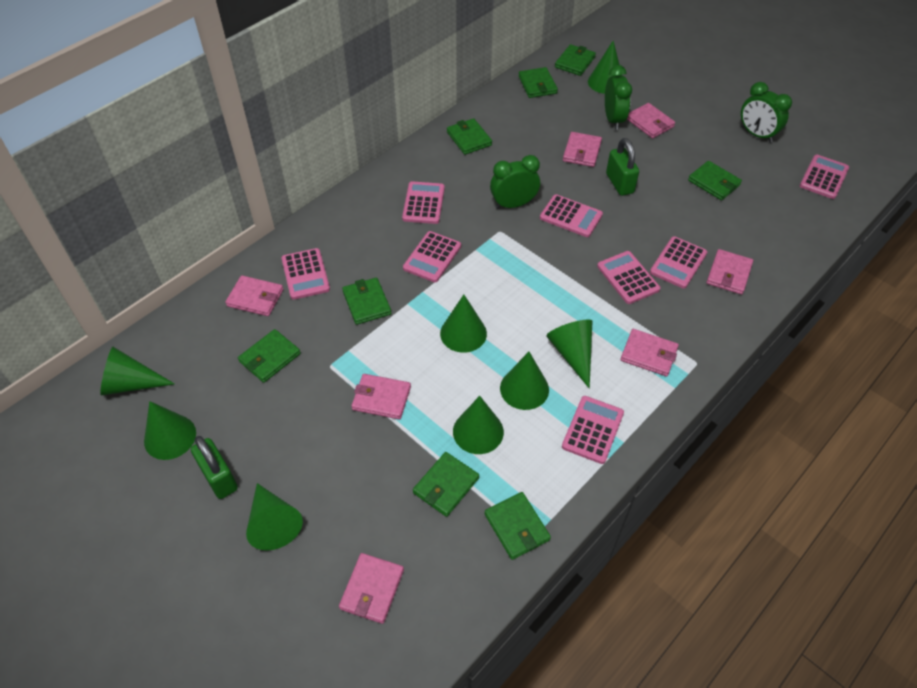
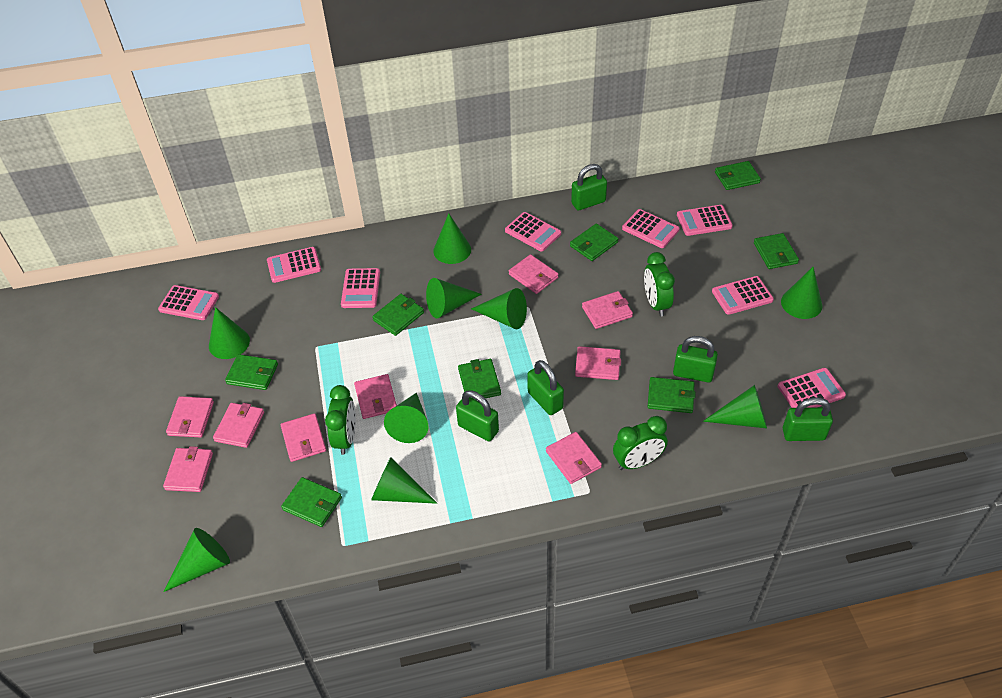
green cone: [100,347,175,395] [144,401,196,460] [246,483,303,551] [440,294,487,353] [453,396,504,454] [500,352,549,410] [546,320,593,389] [588,41,622,94] = 8 -> [164,528,230,592] [209,307,250,359] [371,457,437,504] [384,393,428,443] [426,278,482,318] [433,213,471,264] [471,288,527,329] [703,385,767,429] [781,267,822,319] = 9
green padlock: [191,436,238,499] [606,138,639,196] = 2 -> [456,390,499,441] [527,360,564,415] [571,164,607,211] [673,336,718,382] [783,397,833,441] = 5
pink wallet: [225,275,283,316] [339,553,404,624] [351,374,411,419] [563,132,602,167] [620,329,679,376] [627,103,675,138] [706,249,753,295] = 7 -> [163,446,213,492] [166,396,214,438] [213,403,264,448] [281,413,326,462] [354,374,397,419] [509,254,559,294] [546,432,602,484] [575,346,621,380] [582,291,633,329] = 9

